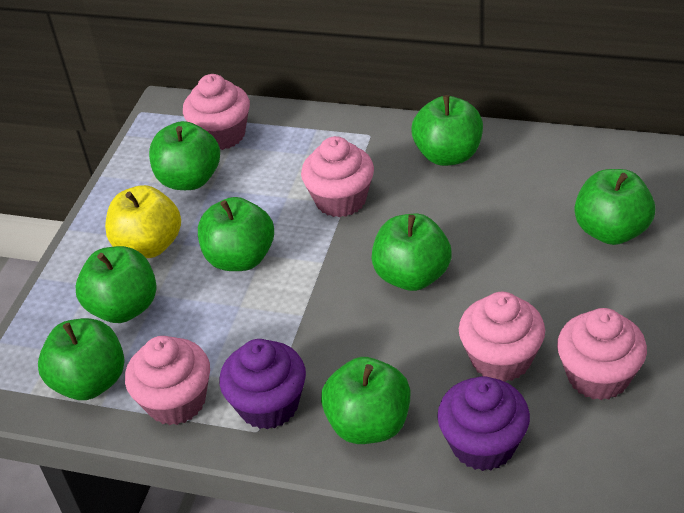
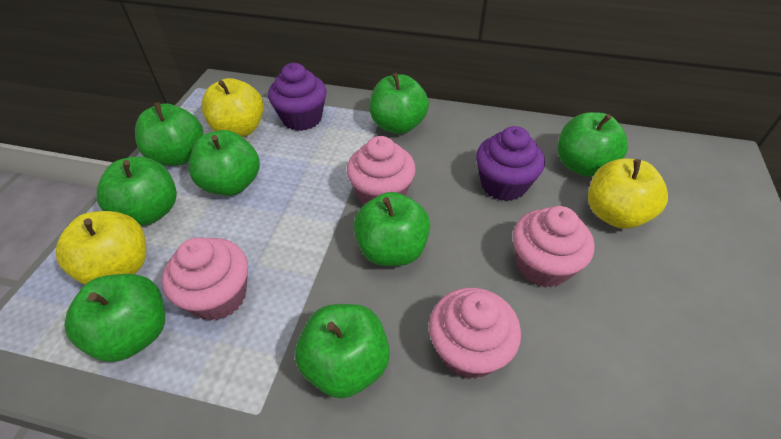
pink cupcake: [125,336,210,425] [183,74,250,150] [301,136,374,217] [459,292,545,382] [557,308,647,400] = 5 -> [162,237,248,321] [347,136,416,205] [429,288,521,379] [513,206,595,288] = 4
yellow apple: [105,185,181,258] = 1 -> [55,211,146,285] [201,78,264,137] [588,159,668,229] = 3

